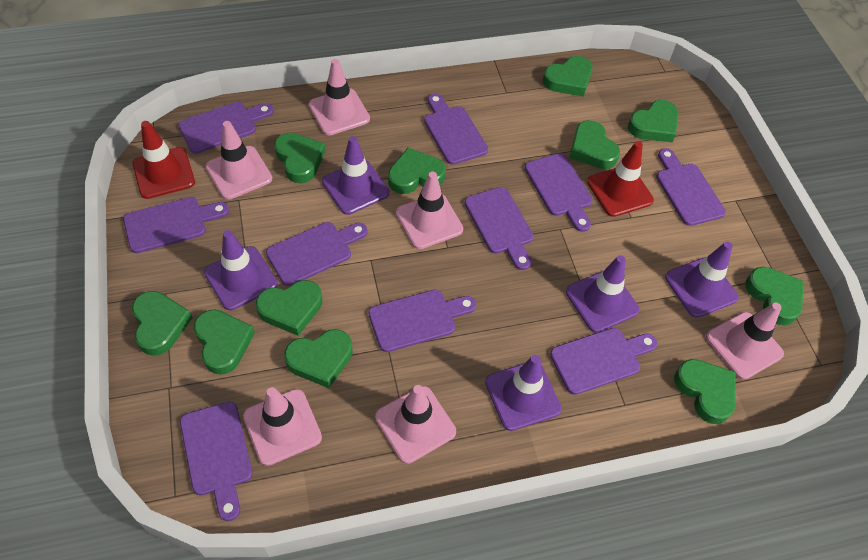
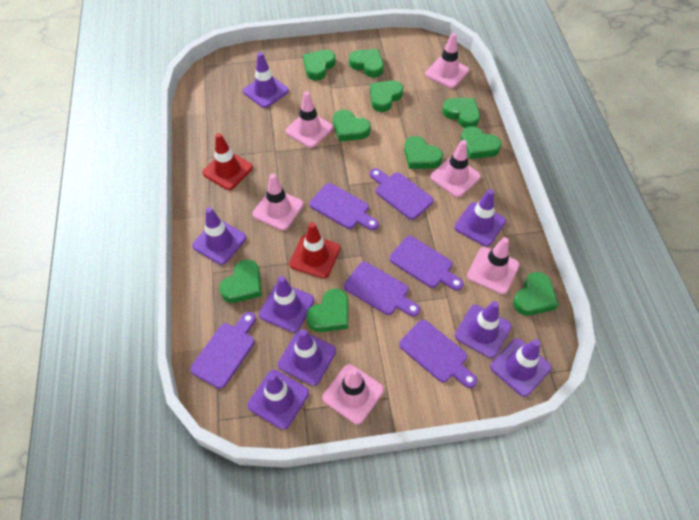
green heart: [132,291,193,356] [194,309,255,375] [256,280,322,336] [274,133,326,183] [284,329,353,388] [388,148,446,194] [543,56,593,97] [569,120,620,169] [628,100,679,142] [674,359,736,424] [745,267,804,325] = 11 -> [219,260,262,303] [303,50,335,80] [306,289,348,332] [333,110,371,141] [349,49,384,77] [370,81,403,112] [404,136,443,169] [442,98,480,128] [461,126,502,159] [513,272,558,316] = 10
purple cutting board: [123,197,229,253] [178,102,274,154] [180,402,252,521] [266,222,368,286] [368,290,476,352] [424,94,488,165] [464,187,534,270] [525,153,592,232] [550,328,657,395] [656,148,726,226] = 10 -> [190,312,256,389] [309,183,379,230] [344,262,420,317] [370,168,434,220] [389,236,464,291] [399,320,477,388] = 6
purple traffic cone: [204,230,278,310] [322,136,389,215] [485,355,561,431] [566,255,640,333] [665,241,738,318] = 5 -> [192,207,246,265] [243,52,289,108] [248,370,309,430] [259,276,314,333] [278,329,336,386] [454,189,506,247] [455,301,512,358] [490,339,551,397] = 8

